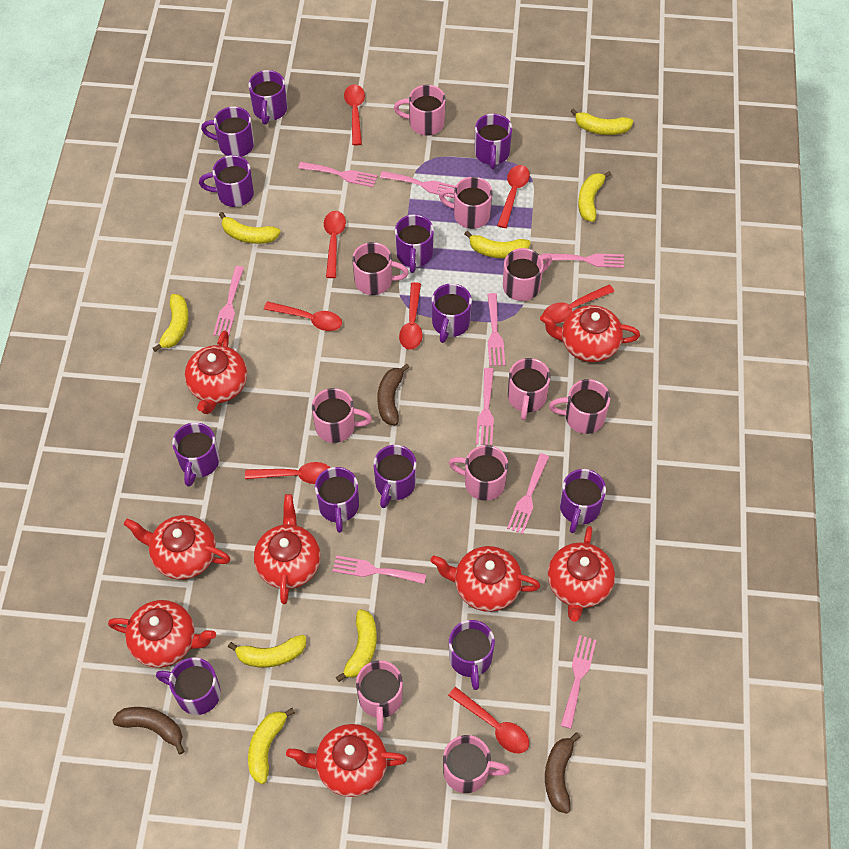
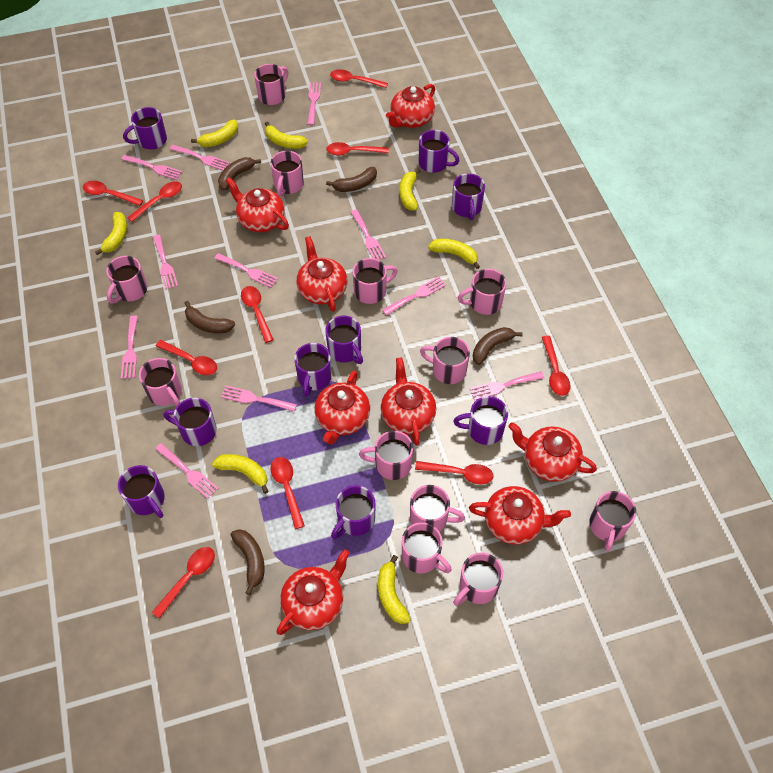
brown banana: [112,707,185,754] [377,364,410,425] [545,732,580,814] = 3 -> [185,301,235,333] [218,157,261,190] [231,529,265,595] [326,167,377,192] [473,327,523,365] = 5
pink fork: [213,266,244,336] [298,162,377,187] [333,555,426,584] [380,171,455,198] [476,368,494,446] [487,293,505,366] [507,453,549,534] [542,253,624,268] [561,635,596,729] = 9 -> [121,155,182,180] [121,315,138,379] [153,235,178,289] [155,443,219,499] [170,145,230,171] [214,253,278,288] [221,385,297,412] [307,82,321,125] [351,209,386,260] [382,276,446,316] [470,371,544,400] = 11
pink mug: [312,388,372,443] [352,242,409,295] [356,660,403,732] [394,85,446,136] [439,177,493,229] [443,735,510,793] [449,445,508,501] [503,248,552,301] [508,358,550,420] [549,379,610,434] = 10 -> [106,256,148,304] [139,358,182,407] [254,64,288,105] [271,151,304,196] [353,258,398,304] [359,431,413,480] [402,522,452,573] [410,485,465,532] [420,337,470,384] [453,553,503,606] [458,269,506,315] [589,491,636,552] = 12
purple mug: [156,657,221,715] [172,422,220,487] [199,155,254,207] [201,106,254,157] [249,70,287,124] [315,467,359,533] [374,445,416,508] [395,214,434,273] [432,283,472,343] [449,620,495,690] [474,114,512,169] [560,469,606,533] = 12 -> [118,465,165,518] [123,107,167,149] [164,398,217,446] [294,343,332,397] [325,315,363,364] [331,485,375,539] [419,130,460,173] [452,173,485,220] [453,396,508,445] = 9
red spoon: [245,462,330,484] [264,301,342,331] [324,211,346,278] [344,85,365,145] [399,282,423,350] [448,687,529,754] [497,165,530,228] [543,284,615,324] = 8 -> [83,181,143,206] [127,181,182,222] [152,547,215,619] [156,340,217,375] [241,286,274,343] [270,457,305,529] [326,142,389,156] [330,69,388,88] [415,461,494,485] [542,336,571,396] = 10
yellow banana: [153,294,189,352] [219,212,281,244] [228,635,306,667] [248,708,295,784] [336,609,377,682] [465,231,531,258] [571,108,633,135] [578,171,611,222] = 8 -> [95,212,127,255] [191,120,238,147] [212,454,269,494] [265,121,308,149] [378,555,411,624] [399,169,421,210] [428,239,480,269] = 7

